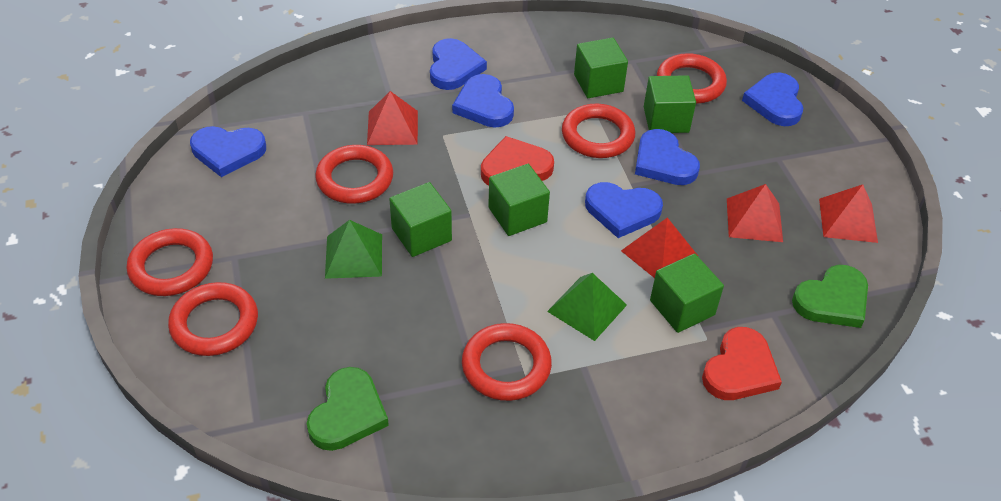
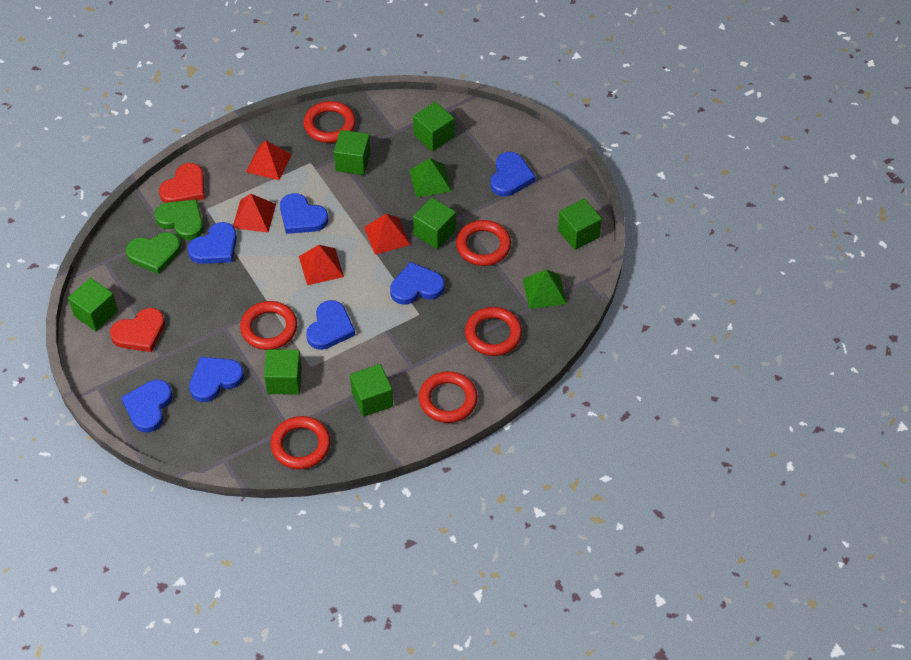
blue heart: [190,126,266,177] [430,38,487,90] [452,74,514,128] [585,182,663,238] [635,129,700,185] [742,72,803,126] = 6 -> [121,380,172,433] [188,222,237,264] [189,357,244,402] [280,193,328,234] [306,300,355,350] [390,262,445,305] [491,152,536,197] = 7
green cube: [389,182,452,257] [488,164,550,236] [574,38,628,98] [644,75,696,133] [650,253,724,333] = 5 -> [68,278,118,331] [264,349,302,394] [334,130,371,175] [350,364,393,417] [413,102,454,151] [413,198,456,249] [558,199,602,250] = 7

